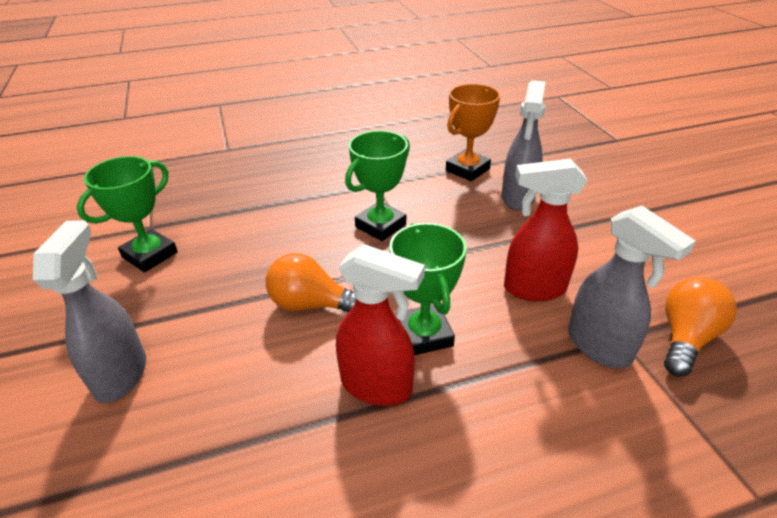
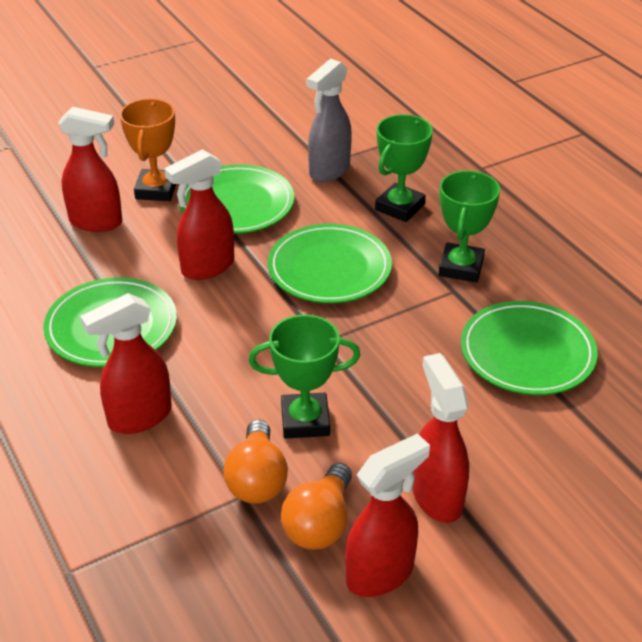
green plate: none = 0 -> [43,277,177,367] [179,164,294,234] [268,224,392,303] [461,301,598,395] = 4
grey spray bottle: [33,220,146,403] [501,80,545,210] [568,206,696,369] = 3 -> [306,59,352,182] = 1
red spray bottle: [336,244,425,406] [504,159,588,301] = 2 -> [58,107,122,232] [80,293,172,434] [164,149,234,280] [345,433,430,597] [413,353,469,523] = 5

